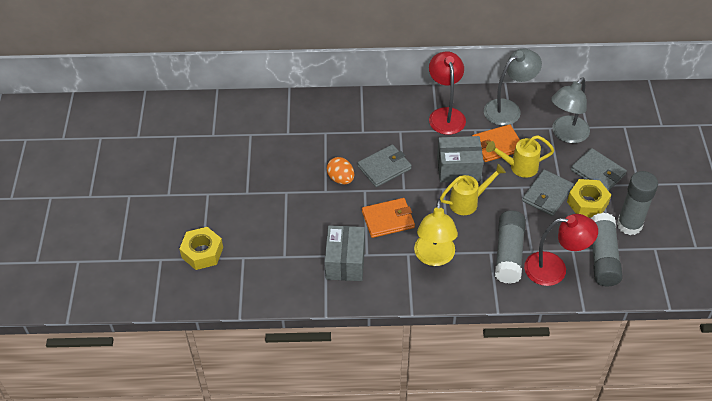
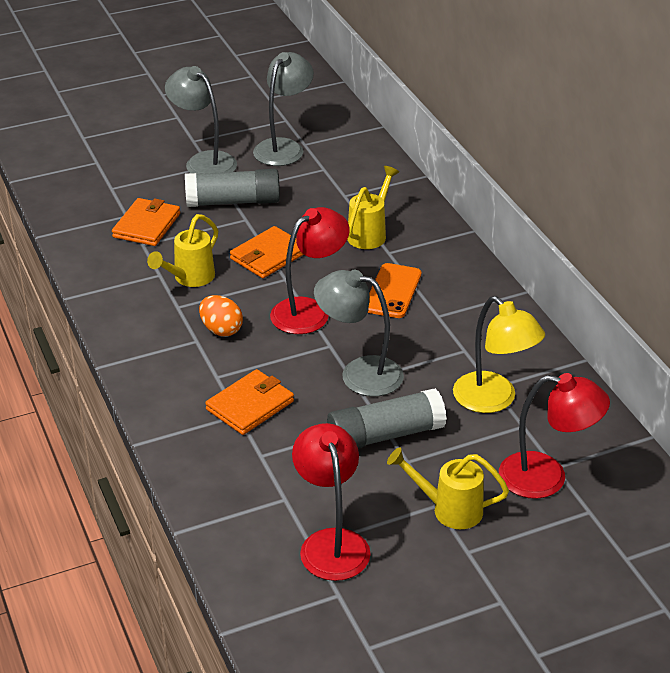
grey box: [325,225,365,281] [437,136,484,182] = 2 -> none = 0
grey glue stick: [495,210,526,284] [591,213,623,286] [617,171,658,235] = 3 -> [185,169,280,207] [327,388,447,448] = 2
grey lamp: [484,49,542,126] [551,77,590,143] = 2 -> [165,66,237,174] [253,52,314,166] [314,270,404,397] = 3
grey wallet: [357,144,412,187] [522,169,574,216] [571,148,627,191] = 3 -> none = 0
orange phone: none = 0 -> [368,263,421,318] = 1
orange wallet: [362,198,415,238] [472,124,520,162] = 2 -> [112,198,180,246] [205,369,294,435] [230,226,304,278] = 3
red lamp: [429,52,466,135] [524,214,598,286] = 2 -> [270,207,350,334] [292,423,371,581] [499,373,610,499] = 3
yellow nut: [179,227,223,270] [567,179,611,218] = 2 -> none = 0
yellow watering can: [440,164,506,215] [486,135,554,178] = 2 -> [147,214,218,287] [347,166,399,249] [387,447,509,529] = 3

